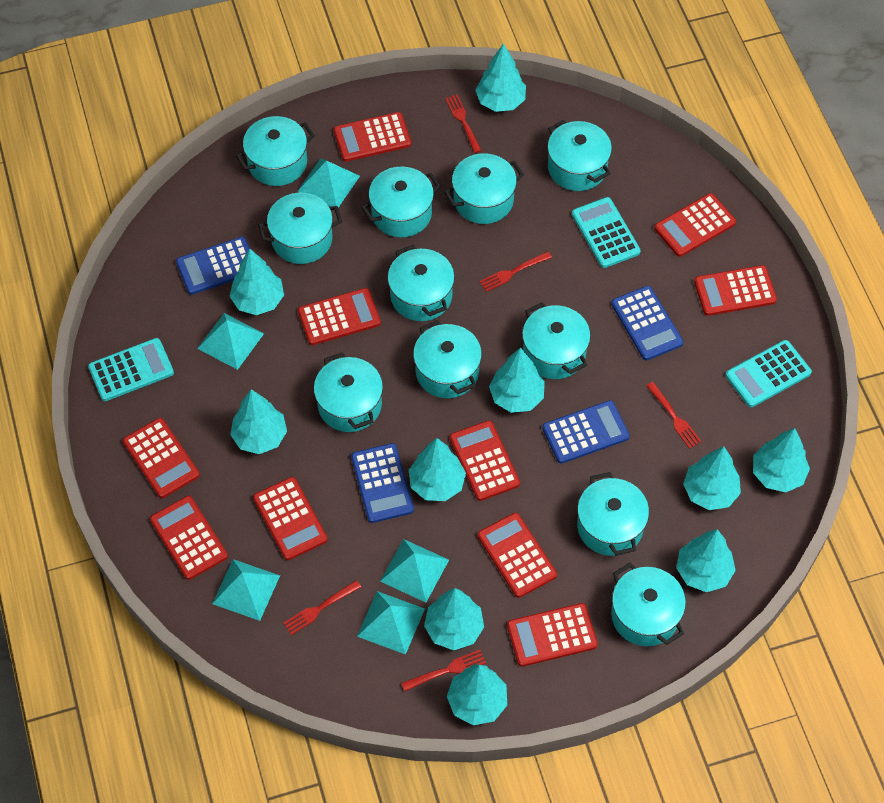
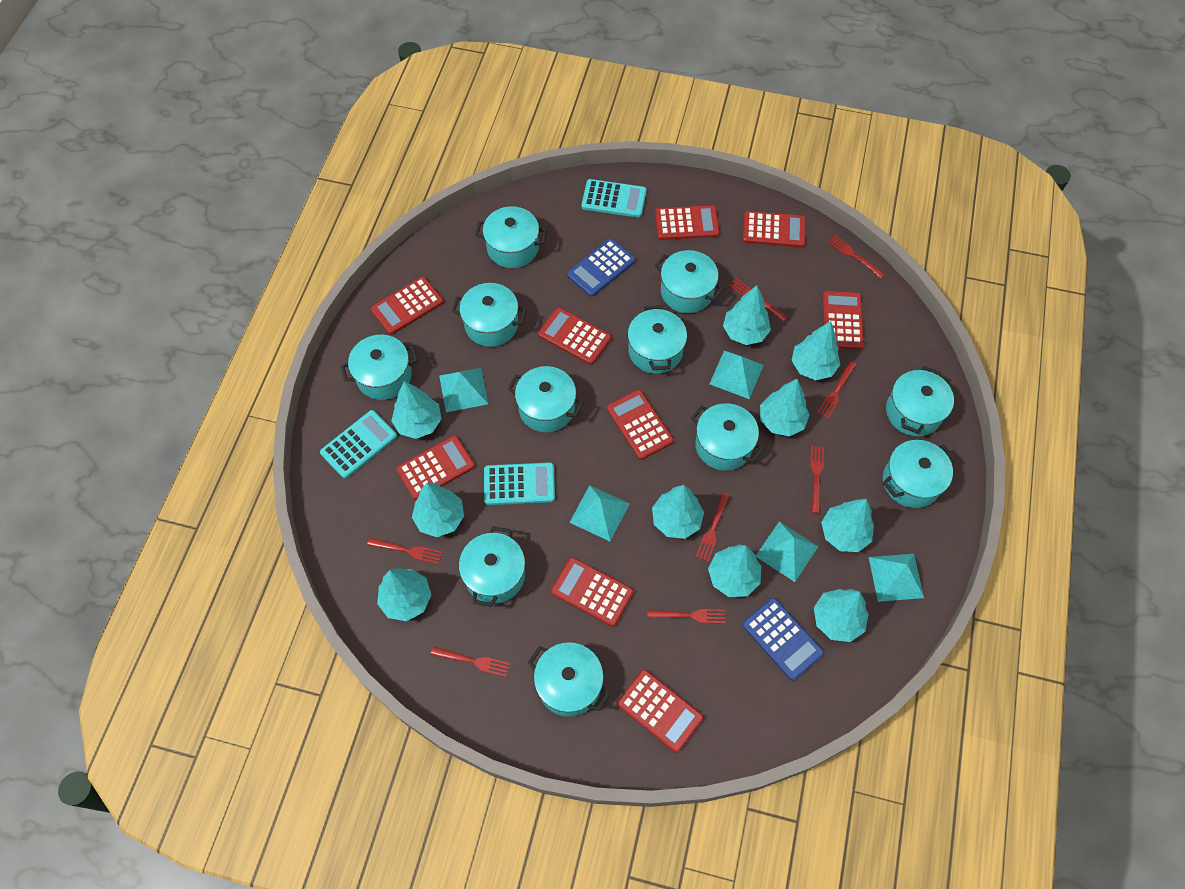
blue calculator: [176,237,250,295] [351,443,414,523] [542,400,630,464] [611,286,683,360] = 4 -> [567,238,636,297] [742,598,824,681] = 2
red calculator: [123,418,200,498] [150,496,228,580] [253,477,327,560] [298,288,381,345] [334,112,411,162] [450,420,520,501] [478,513,557,598] [507,603,598,667] [654,193,736,257] [694,265,777,316] = 10 -> [371,277,443,335] [396,435,475,500] [538,307,611,365] [551,557,634,627] [607,390,674,460] [617,670,703,753] [655,205,720,240] [743,211,806,248] [822,291,864,350] = 9
red fork: [283,580,361,635] [401,650,486,691] [445,95,482,153] [479,251,552,292] [646,382,702,449] = 5 -> [367,538,443,564] [431,646,510,677] [648,609,725,624] [696,493,730,562] [729,278,788,322] [810,446,824,513] [817,361,856,419] [828,235,885,279] = 8

